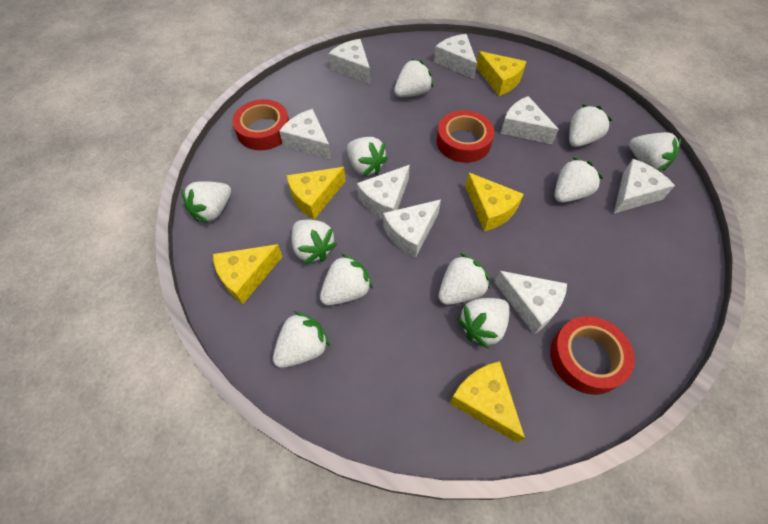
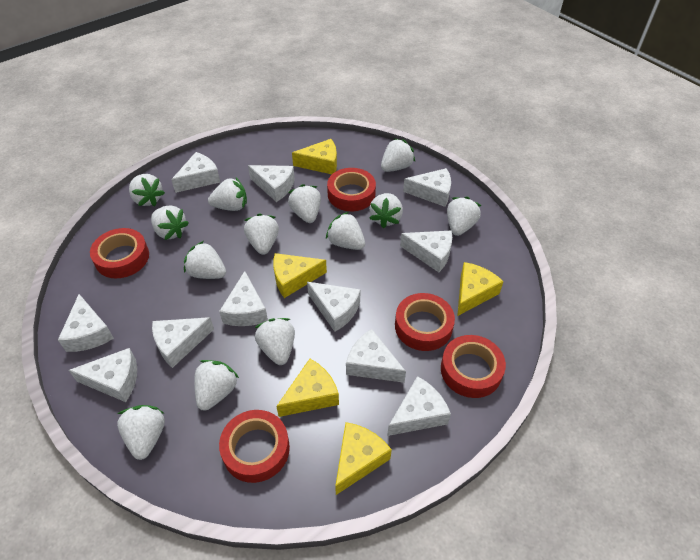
red tape: [232,99,289,150] [436,110,494,163] [550,316,635,395] = 3 -> [90,228,149,278] [219,410,290,483] [327,168,376,211] [395,293,455,351] [441,335,506,398] = 5
white cheese: [279,109,331,159] [328,39,370,84] [357,165,410,218] [383,199,441,258] [434,34,477,79] [495,271,567,334] [501,96,559,144] [614,159,675,213] = 8 -> [58,294,114,352] [69,348,137,402] [152,317,214,368] [171,152,220,193] [219,271,268,326] [248,165,295,202] [307,282,361,332] [346,329,406,383] [387,376,451,436] [400,230,452,272] [403,168,451,207] = 11
white strawberry: [181,181,231,223] [273,311,330,368] [291,219,337,264] [320,254,373,306] [347,137,388,176] [394,59,433,97] [438,253,490,305] [457,298,510,349] [555,157,603,203] [569,105,612,147] [629,132,681,171] = 11 -> [117,405,165,460] [129,174,165,206] [151,205,189,240] [184,241,226,279] [194,360,239,411] [208,178,247,211] [244,213,279,255] [255,318,295,365] [288,184,321,223] [326,212,365,250] [369,193,403,228] [381,138,415,172] [447,197,481,236] = 13

